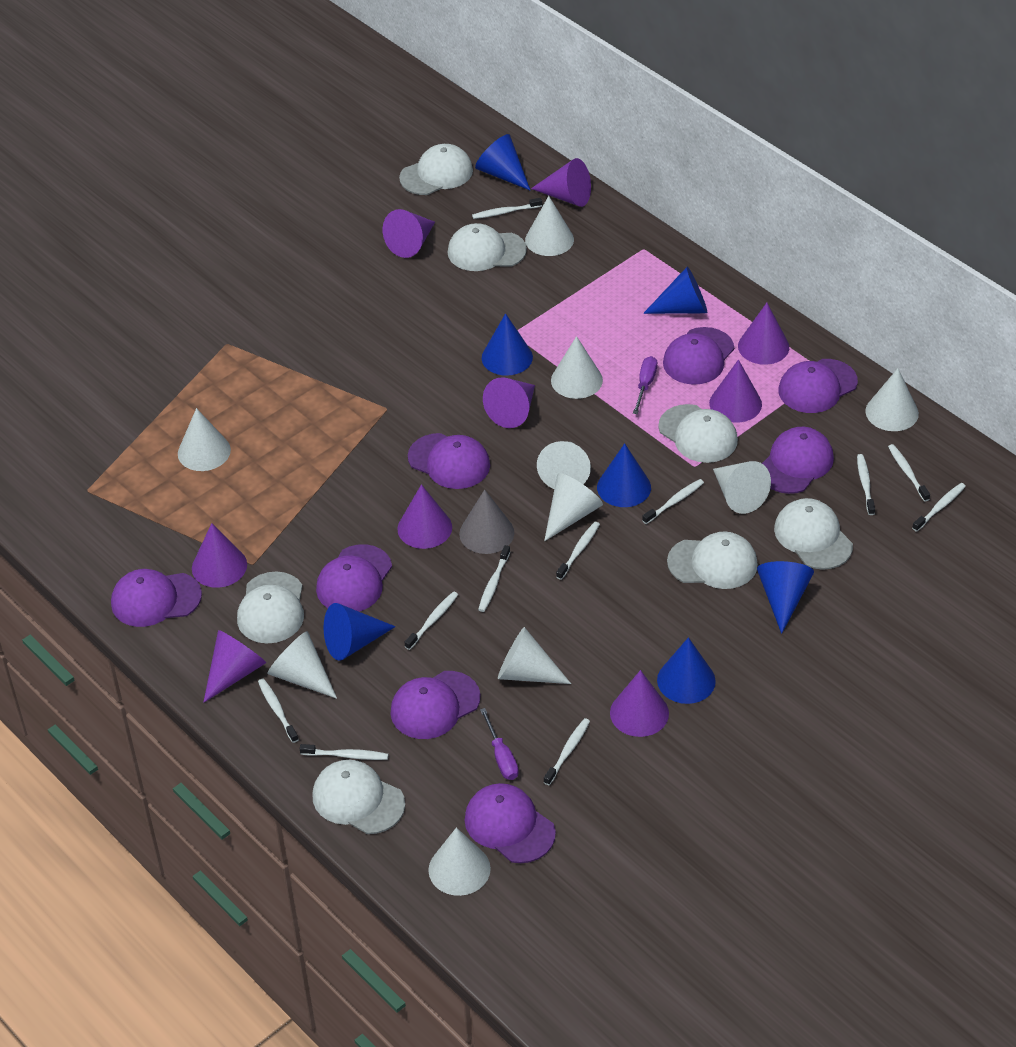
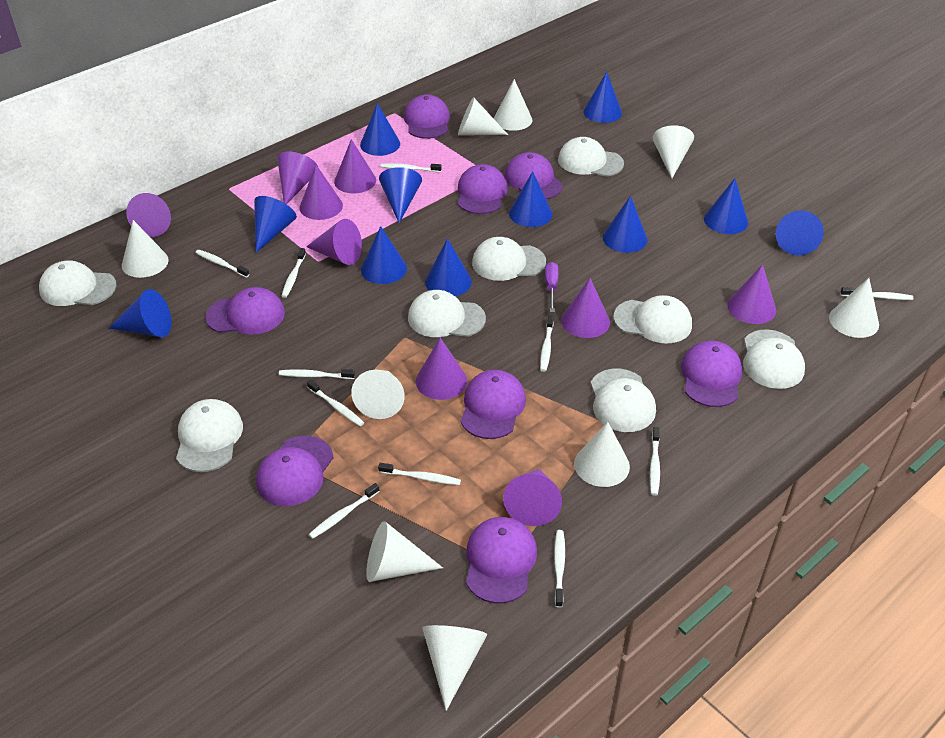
blue cone: [324,603,396,661] [475,134,530,190] [482,313,533,376] [597,443,651,507] [643,267,707,314] [657,637,716,704] [757,561,814,634] = 7 -> [109,289,171,337] [254,196,297,253] [360,103,400,156] [361,226,407,284] [379,167,422,223] [425,238,472,296] [509,171,552,227] [583,72,622,123] [603,196,647,253] [704,178,748,234] [776,210,824,255] = 11
grey cone: [459,489,514,554] = 1 -> none = 0
purple screwdriver: [480,708,519,780] [633,356,657,414] = 2 -> [545,262,559,312] = 1
white cap: [237,571,304,643] [312,760,405,834] [399,144,473,195] [448,223,527,271] [658,404,738,463] [667,531,758,589] [774,498,853,570] = 7 -> [39,261,116,306] [176,399,243,472] [408,290,486,337] [472,237,546,281] [558,137,624,177] [591,369,656,432] [613,295,692,344] [743,329,805,389] = 8
white cone: [178,408,231,471] [267,631,337,699] [428,827,491,896] [498,627,571,684] [525,196,574,256] [537,441,591,489] [544,473,603,541] [551,336,603,399] [713,461,771,514] [865,368,919,431] = 10 -> [122,220,169,278] [351,370,405,419] [366,521,443,582] [422,625,487,711] [458,97,508,135] [494,79,532,131] [574,422,630,487] [653,125,694,178] [829,278,879,338] = 9

